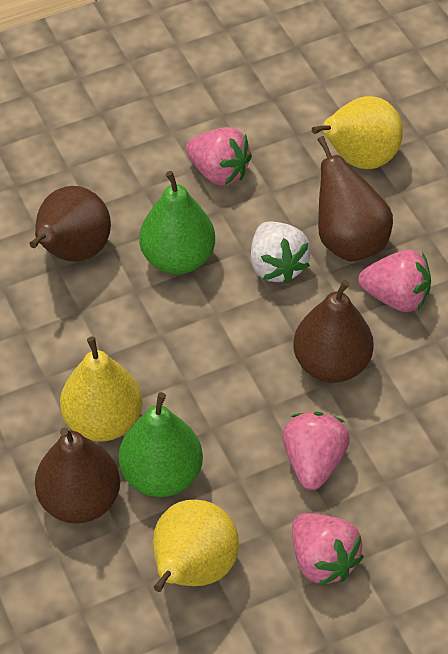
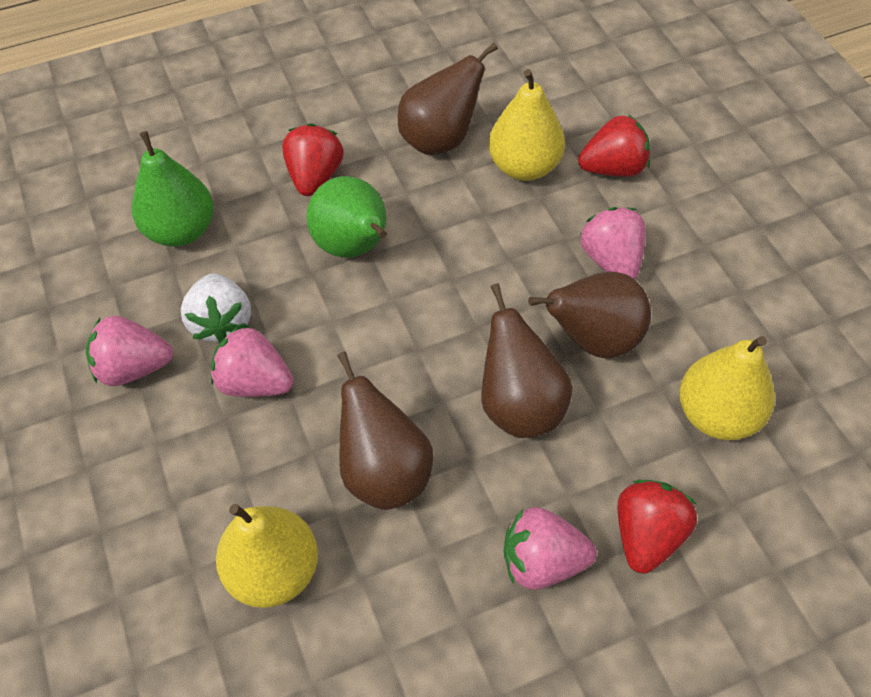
red strawberry: none = 0 -> [282,123,343,196] [578,115,650,177] [617,480,697,574] = 3

